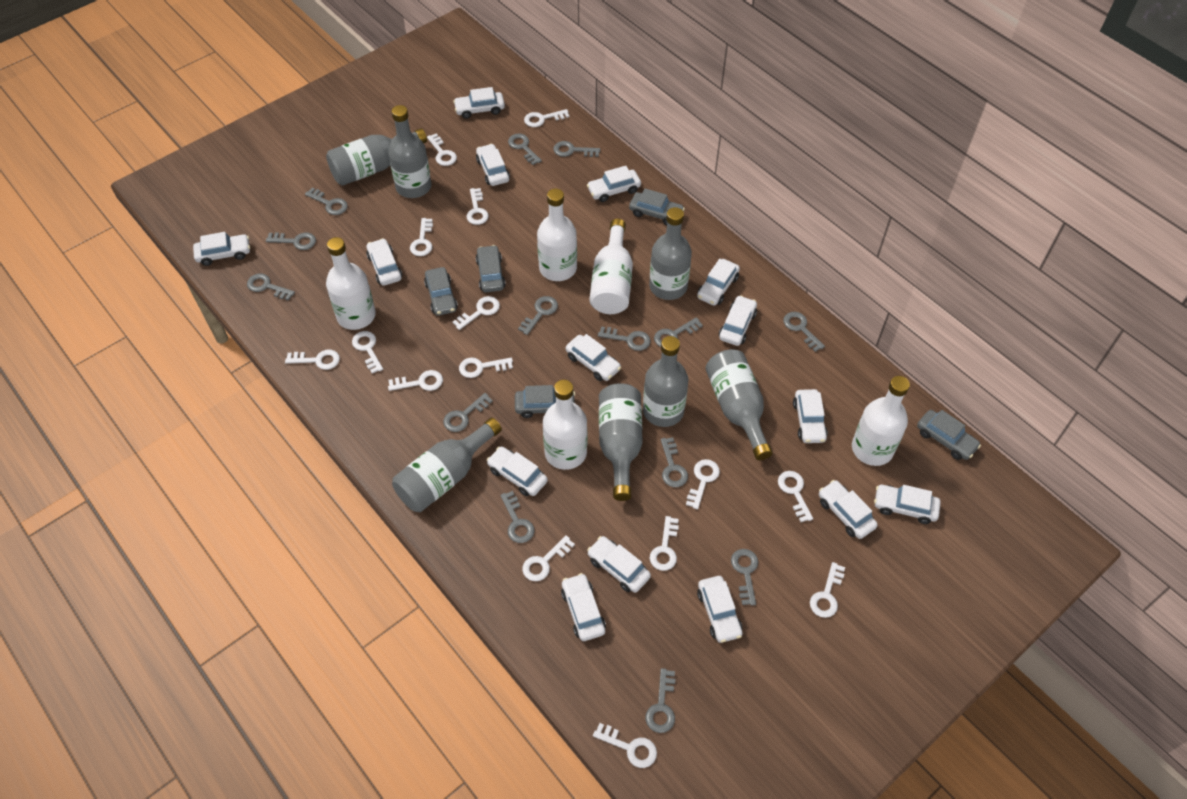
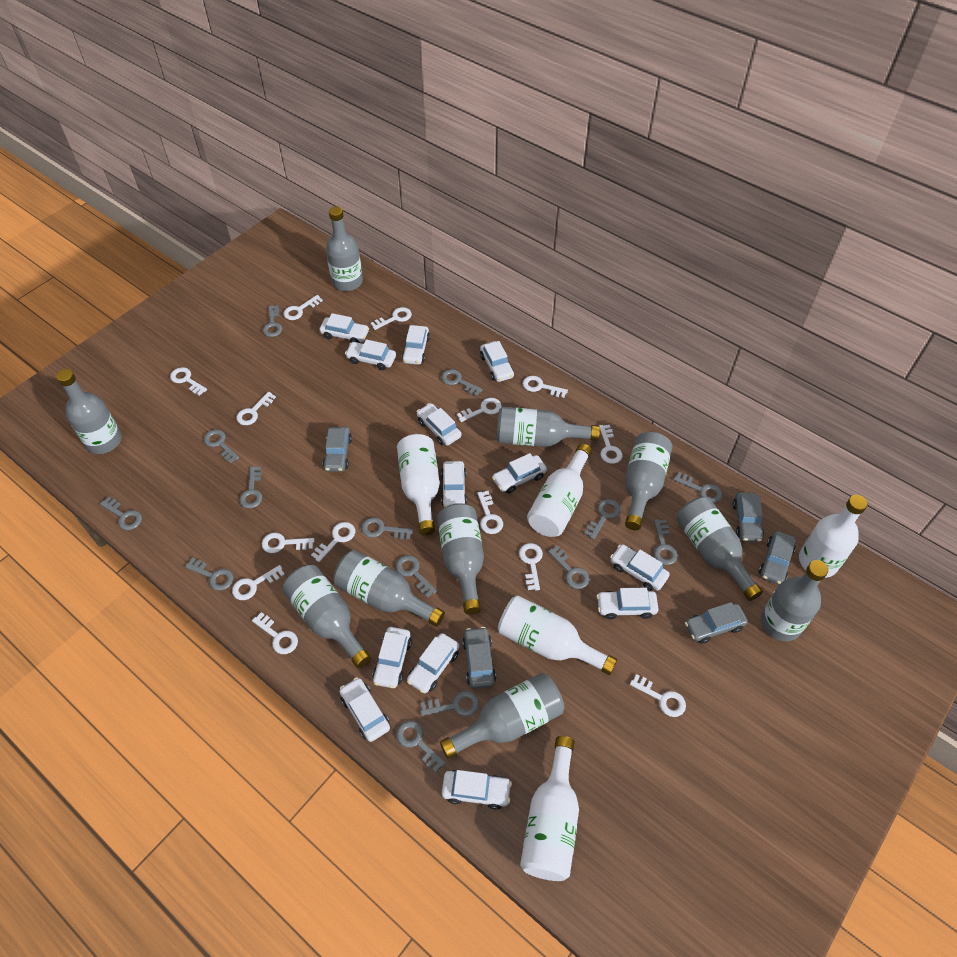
grey bottle: [326,128,427,186] [388,105,431,198] [392,417,502,512] [599,383,643,501] [643,336,689,427] [649,207,692,300] [706,349,773,460] = 7 -> [56,369,122,454] [283,565,371,668] [326,207,363,291] [333,550,445,627] [437,503,484,615] [440,673,564,759] [497,407,600,447] [625,432,672,530] [676,497,763,601] [761,560,828,641] = 10
white car: [193,232,250,266] [366,238,402,286] [453,87,505,119] [476,144,510,186] [487,446,548,496] [561,573,606,641] [566,334,621,381] [587,166,641,202] [587,536,651,593] [697,259,740,306] [697,576,743,643] [719,295,757,346] [793,389,828,443] [819,480,878,539] [874,485,941,524] = 15 -> [319,313,369,343] [339,677,390,742] [345,339,396,370] [373,627,412,688] [402,325,430,365] [407,633,459,693] [417,403,462,445] [441,461,467,508] [442,770,512,810] [480,341,514,382] [492,453,547,494] [597,588,659,619] [610,544,670,591] = 13
white key: [285,350,340,370] [352,331,383,373] [388,370,443,391] [410,218,433,256] [427,133,457,166] [453,296,500,330] [459,357,513,378] [466,188,489,225] [522,535,575,581] [524,109,570,127] [593,723,657,768] [650,516,679,571] [686,459,720,509] [778,471,813,522] [810,562,845,618] = 15 -> [170,367,207,396] [232,565,285,600] [236,392,276,425] [252,612,298,654] [262,533,315,553] [283,295,323,320] [311,522,355,562] [371,307,412,330] [457,398,502,422] [477,491,503,534] [519,543,543,590] [523,376,568,398] [599,425,623,464] [630,674,686,717] = 14

